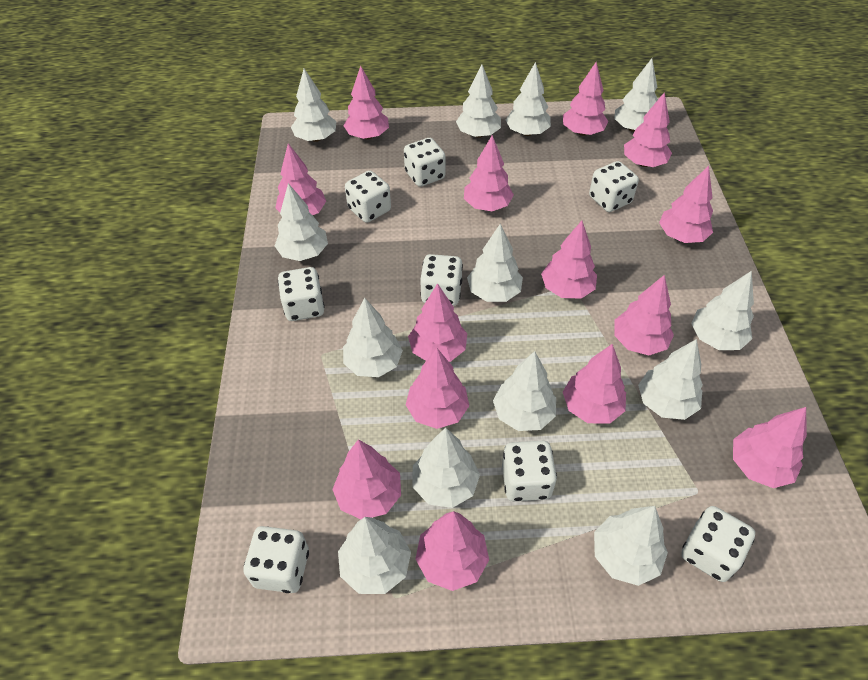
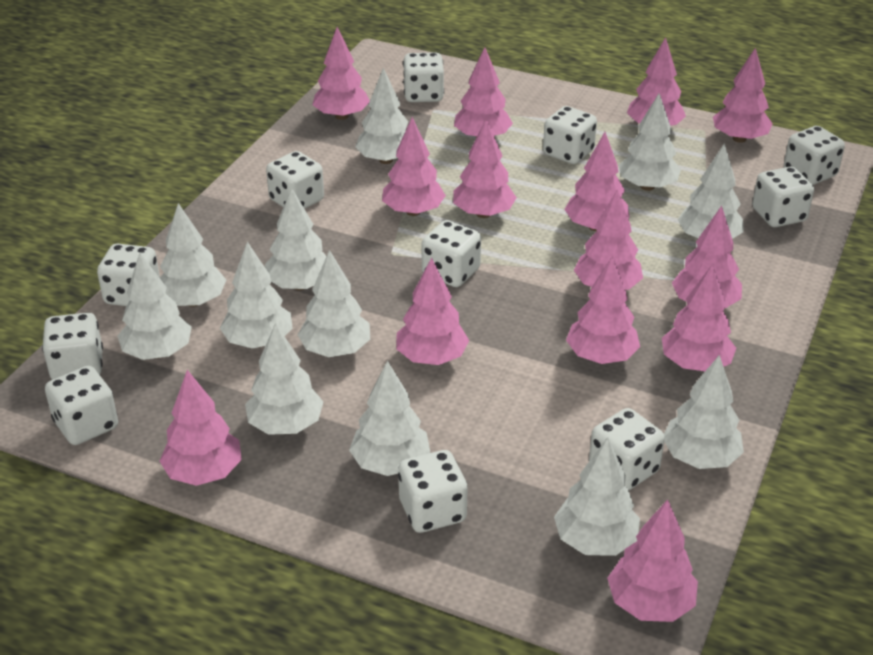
white dice: [243,526,309,593] [278,267,325,321] [345,171,391,223] [404,138,446,187] [420,254,463,306] [502,441,557,501] [589,161,639,212] [681,506,755,582] = 8 -> [42,313,103,380] [45,366,118,445] [97,244,160,306] [266,151,324,209] [398,450,468,533] [403,53,444,102] [422,220,481,287] [543,106,597,164] [589,408,665,491] [752,167,814,227] [784,126,845,185] = 11
white tree: [275,183,328,261] [291,69,337,142] [338,517,411,594] [343,298,403,377] [413,428,480,508] [456,64,501,138] [467,224,523,302] [493,351,556,431] [506,62,551,136] [594,506,668,586] [614,58,658,132] [638,339,703,420] [691,271,754,350] = 13 -> [118,253,192,360] [160,203,226,307] [220,242,293,349] [245,323,323,435] [265,187,326,290] [298,250,370,357] [349,361,430,476] [355,68,408,164] [554,437,640,556] [618,94,681,191] [664,355,744,469] [678,143,744,239] = 12

